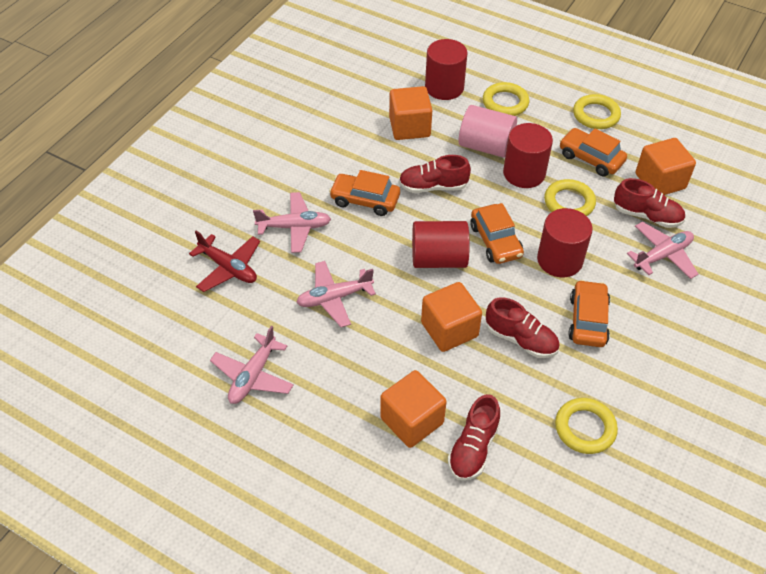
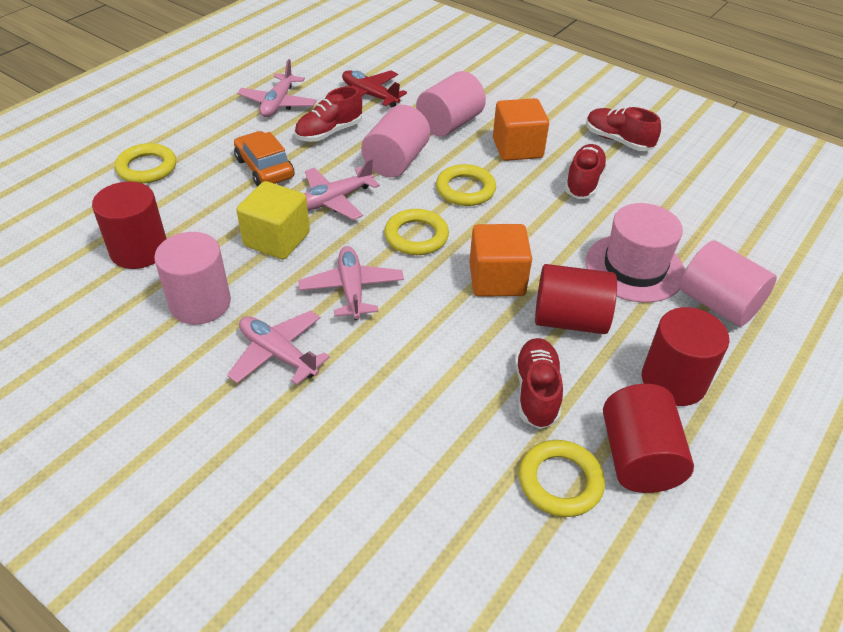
orange car: [329,170,400,216] [471,203,524,264] [560,128,627,176] [568,280,610,347] = 4 -> [234,131,294,187] = 1
orange cube: [380,370,447,448] [389,86,432,140] [421,282,482,352] [636,138,696,195] = 4 -> [469,224,532,297] [493,98,549,161] = 2
pink cylinder: [459,105,517,158] = 1 -> [154,232,231,325] [361,105,430,177] [416,71,486,136] [680,240,777,326] = 4
pink hat: none = 0 -> [586,203,685,303] = 1
yellow cube: none = 0 -> [237,181,310,260] = 1

